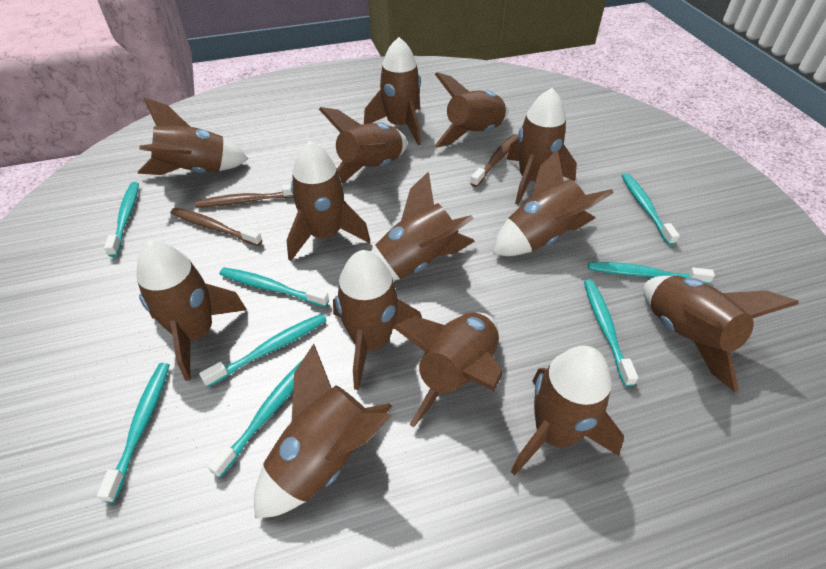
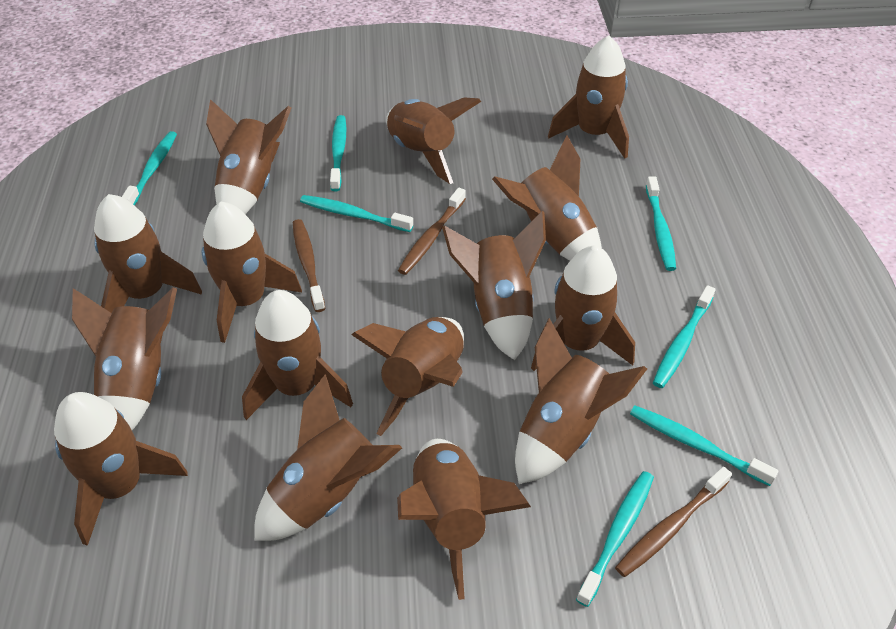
brown rocket: [136,241,247,381] [138,98,248,175] [254,344,392,518] [287,141,370,261] [319,107,407,183] [333,250,422,390] [364,37,421,145] [371,172,475,281] [393,312,502,428] [435,72,508,148] [493,150,614,256] [507,88,577,205] [511,346,624,475] [643,276,799,392] = 14 -> [54,392,188,546] [72,287,177,430] [94,194,202,313] [202,202,302,343] [206,99,291,214] [242,290,353,420] [254,374,402,541] [351,317,464,436] [386,98,481,184] [397,439,531,600] [442,211,546,360] [492,136,602,261] [515,318,647,484] [531,245,635,371] [548,36,629,158] = 15
turquoise toothbrush: [97,363,170,503] [104,182,139,257] [199,313,327,387] [207,361,302,478] [219,267,329,307] [584,279,638,387] [588,262,715,284] [622,173,680,245] = 8 -> [122,131,177,206] [300,195,413,232] [330,115,346,191] [576,471,654,607] [630,406,778,486] [646,176,676,271] [653,285,716,388] = 7

